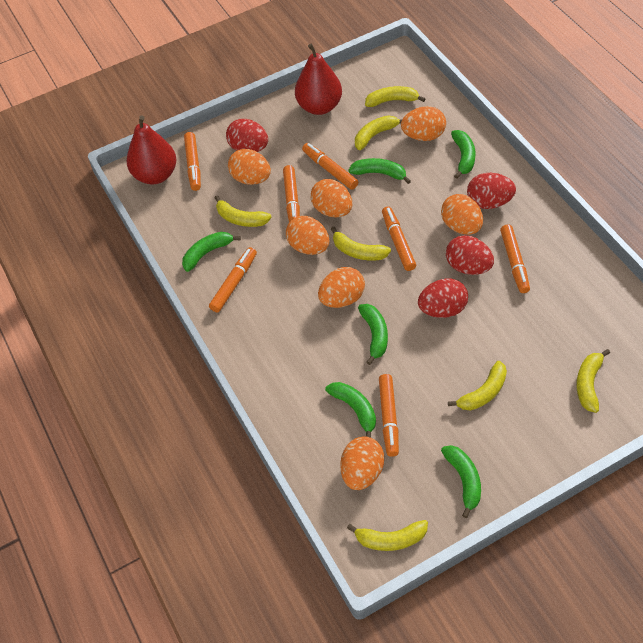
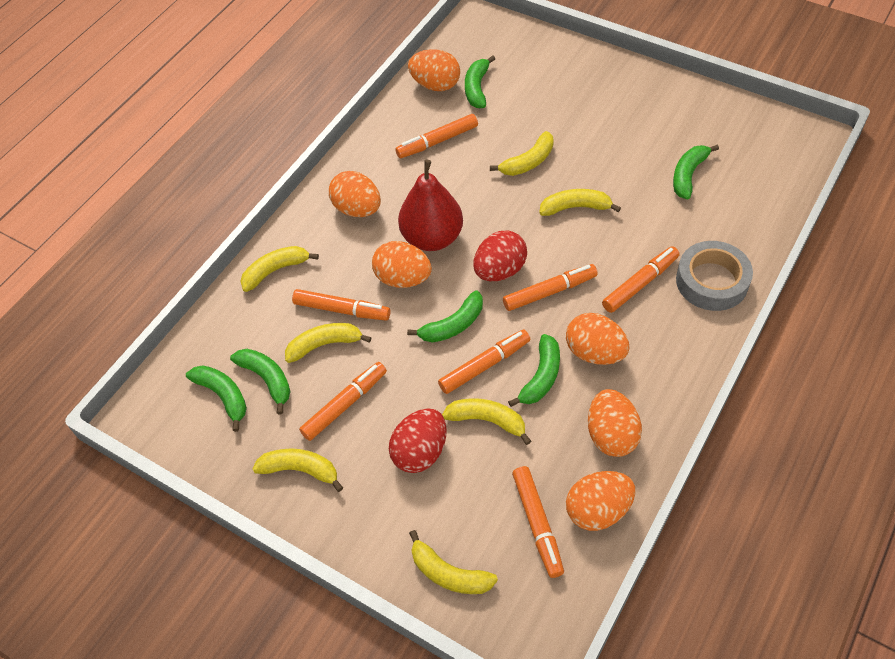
grey tape: none = 0 -> [676,241,753,311] = 1
orange egg: [228,149,271,185] [286,216,330,255] [311,179,352,217] [318,267,365,308] [340,436,384,490] [401,106,446,141] [441,194,483,235] = 7 -> [329,171,381,217] [372,241,432,288] [408,49,460,91] [566,313,629,365] [566,471,635,531] [588,389,642,457] = 6
red egg: [226,119,268,152] [418,278,468,318] [446,235,494,275] [467,173,516,209] = 4 -> [389,408,447,473] [473,230,527,281] = 2
red pear: [127,116,176,184] [295,44,342,115] = 2 -> [398,160,463,251] = 1

